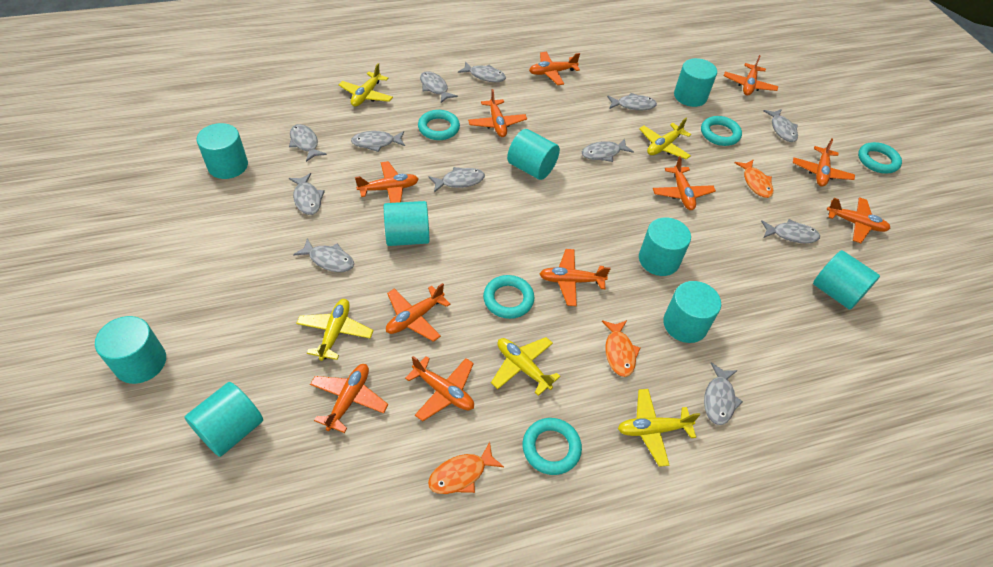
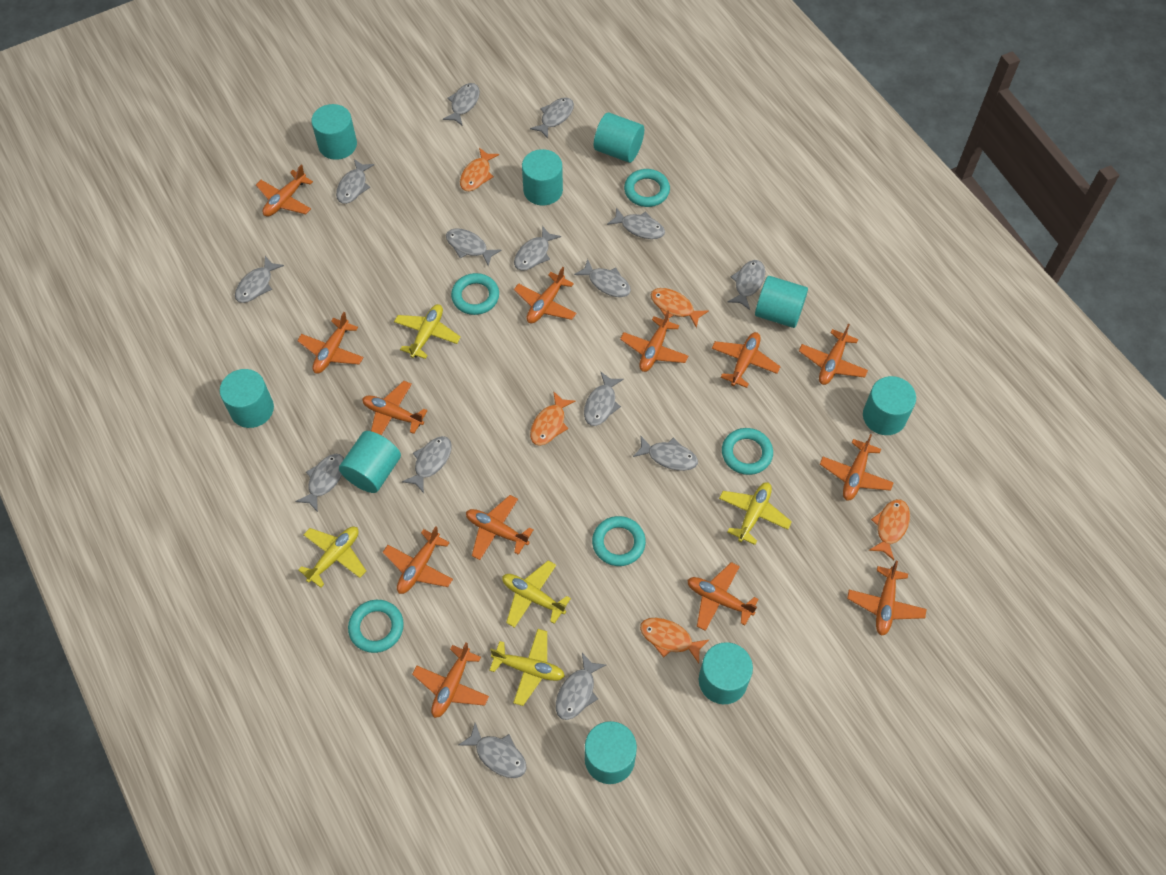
grey fish: [289,124,327,162] [289,173,325,215] [293,238,354,272] [351,131,405,152] [420,71,458,103] [429,167,485,193] [458,61,506,82] [582,138,634,162] [607,93,657,110] [704,363,743,425] [761,219,820,243] [764,109,798,142] = 12 -> [235,256,284,303] [295,454,344,512] [336,159,374,204] [402,436,452,493] [443,83,480,126] [446,228,501,266] [459,723,527,778] [514,226,561,271] [530,98,574,139] [556,653,606,720] [574,259,631,297] [584,372,624,426] [607,208,665,239] [633,436,698,471] [728,260,765,310] = 15
orange fish: [428,442,504,494] [602,320,640,377] [734,159,773,198] = 3 -> [460,148,499,191] [530,391,576,446] [640,618,709,664] [651,288,709,328] [869,499,910,560] = 5
orange plane: [310,364,388,433] [355,161,418,203] [386,283,451,342] [405,356,474,421] [468,89,527,137] [529,52,580,85] [540,249,610,306] [653,156,716,210] [724,55,778,96] [793,138,855,187] [827,197,891,243] = 11 -> [256,165,313,217] [297,312,364,374] [362,381,428,435] [383,526,453,594] [412,642,489,718] [466,495,534,560] [514,267,576,323] [620,310,688,372] [687,562,759,631] [712,332,781,388] [799,324,868,385] [820,434,894,500] [847,561,927,636] = 13

